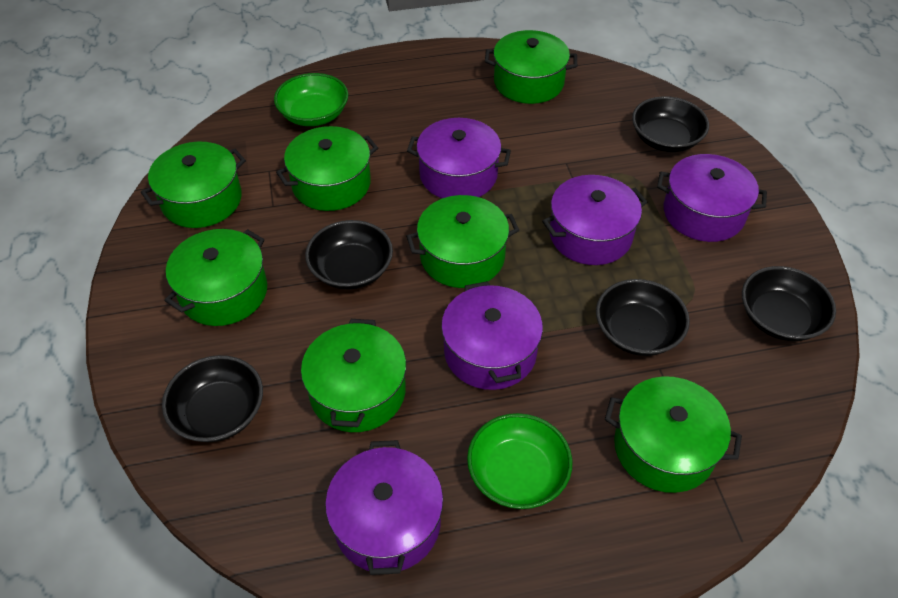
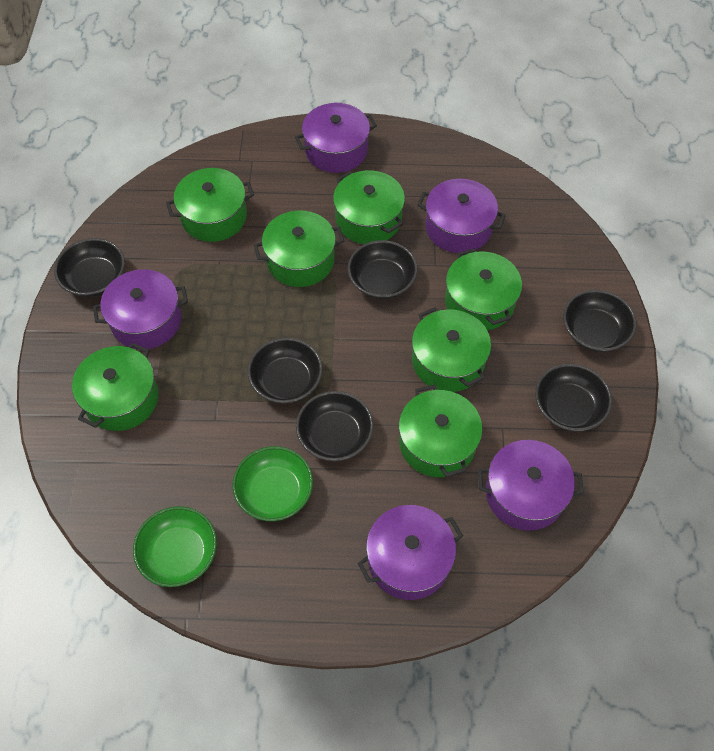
black bowl: [162,355,263,442] [305,220,393,290] [596,279,690,356] [632,96,709,152] [742,266,836,341] = 5 -> [54,238,125,297] [248,338,323,404] [296,391,374,461] [348,240,418,299] [535,364,612,431] [563,290,636,352] = 6

